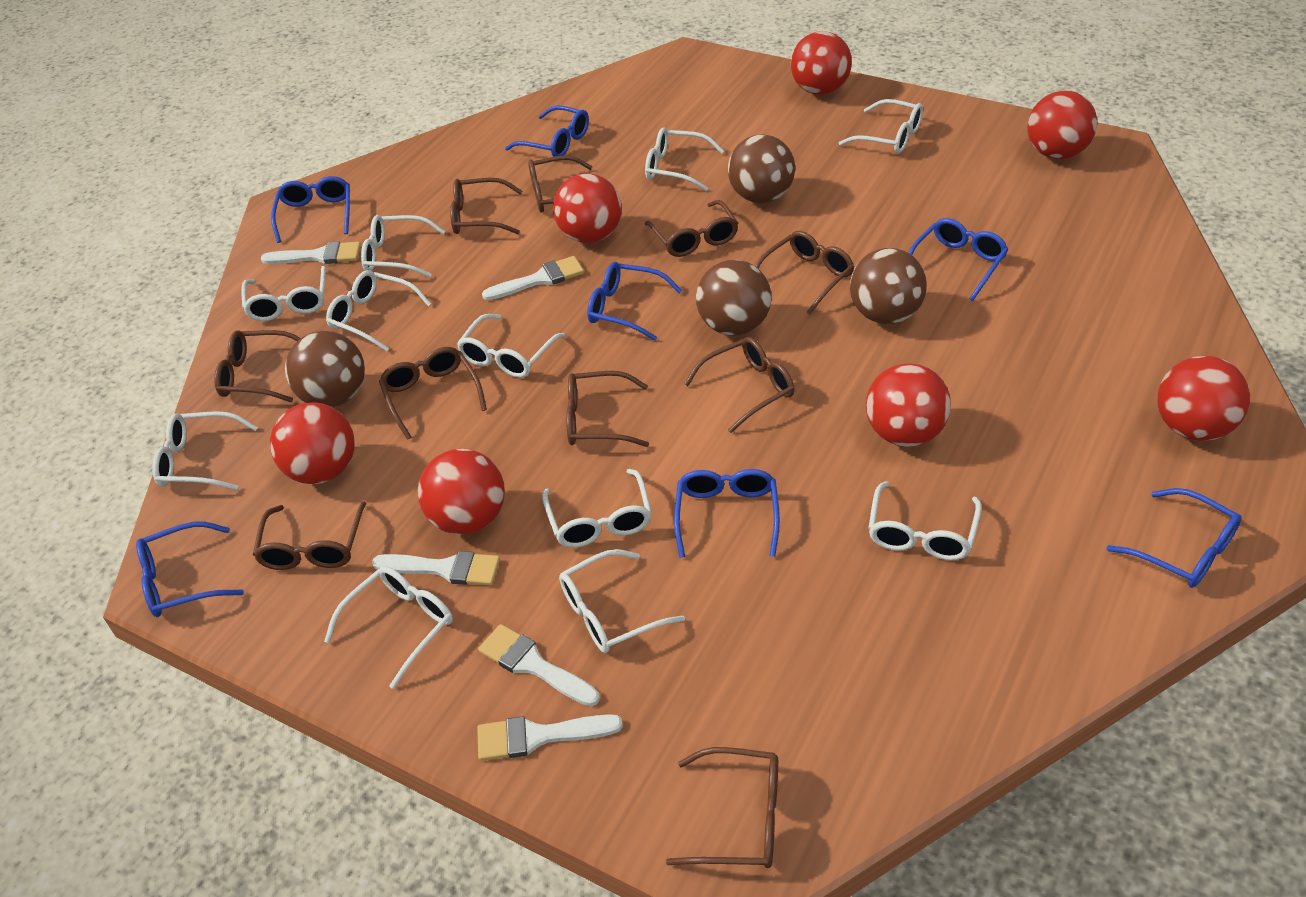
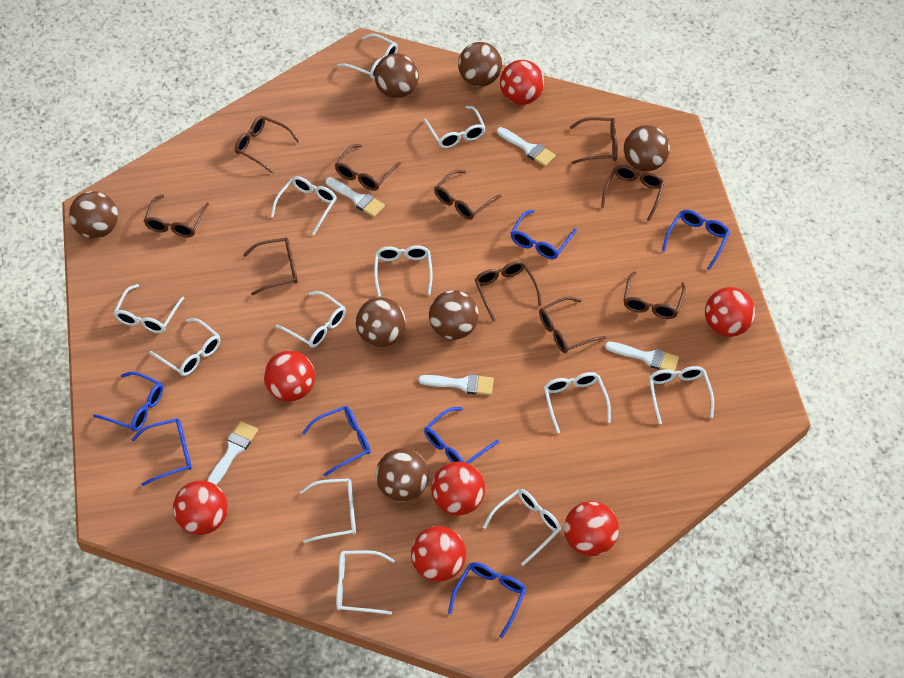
brown ball: [285,331,365,407] [696,260,771,336] [728,134,795,203] [850,248,927,324] = 4 -> [69,191,118,239] [356,297,406,347] [374,53,419,98] [376,448,429,502] [429,290,478,340] [458,42,502,87] [624,125,670,171] = 7
white glasses: [152,411,258,490] [241,266,326,321] [324,566,453,689] [326,270,431,351] [361,215,445,277] [457,314,566,378] [542,469,652,548] [559,549,685,653] [645,128,724,191] [839,99,923,153] [868,481,982,560] = 11 -> [114,284,184,333] [149,318,221,376] [271,176,337,235] [276,291,346,348] [300,478,356,543] [336,550,395,615] [337,34,398,79] [374,245,433,297] [424,106,486,148] [483,489,561,566] [544,372,611,434] [649,366,714,424] = 12

